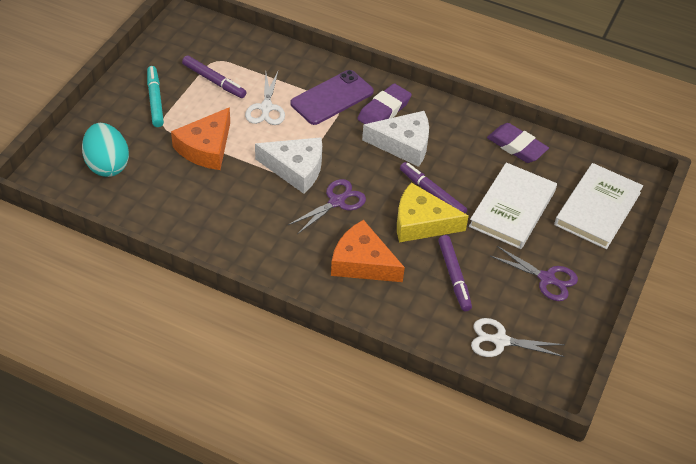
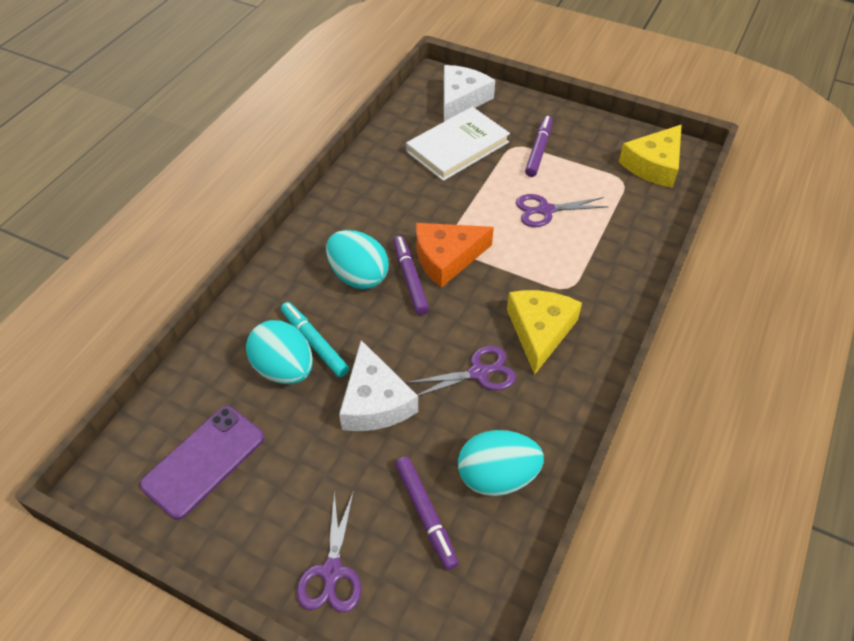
orange cheese: [171,107,230,170] [331,220,405,282] = 2 -> [416,223,494,288] = 1
purple eraser: [357,83,412,124] [487,123,549,163] = 2 -> none = 0
purple scissors: [288,179,366,234] [490,246,578,301] = 2 -> [297,491,361,613] [406,346,516,396] [516,194,609,227] = 3
turquoise egg: [82,123,129,177] = 1 -> [246,320,313,384] [326,230,389,289] [458,430,544,496] = 3
white book: [469,163,557,249] [554,163,643,249] = 2 -> [406,107,510,181] = 1
white scissors: [245,71,285,125] [471,318,565,357] = 2 -> none = 0
yellow cheese: [397,183,469,242] = 1 -> [507,290,582,375] [619,125,682,188] = 2

